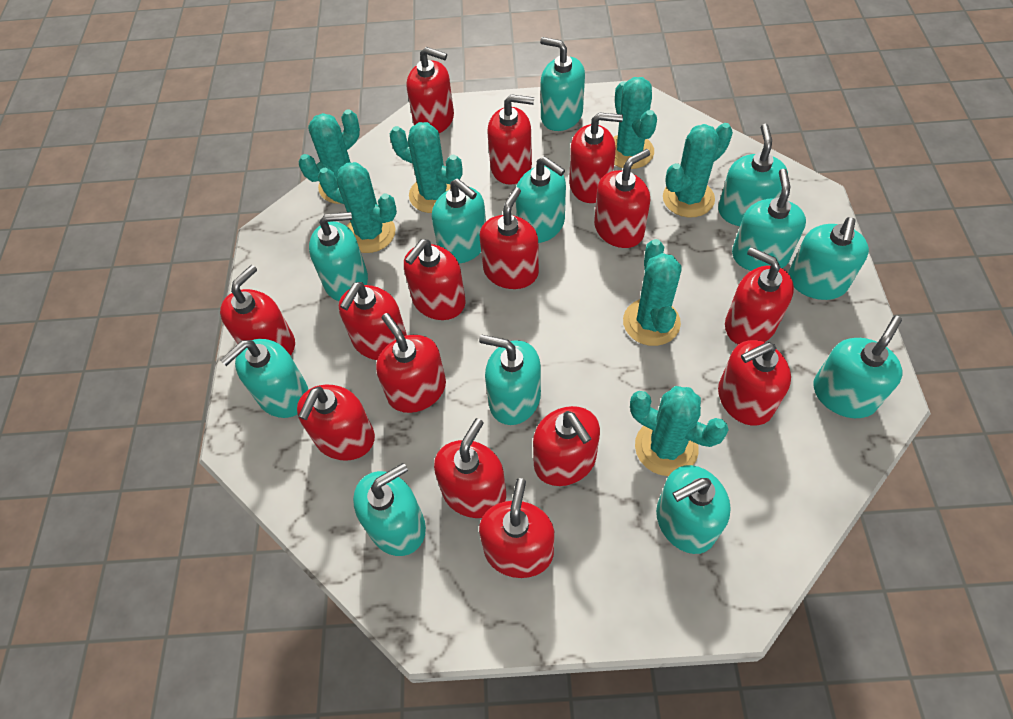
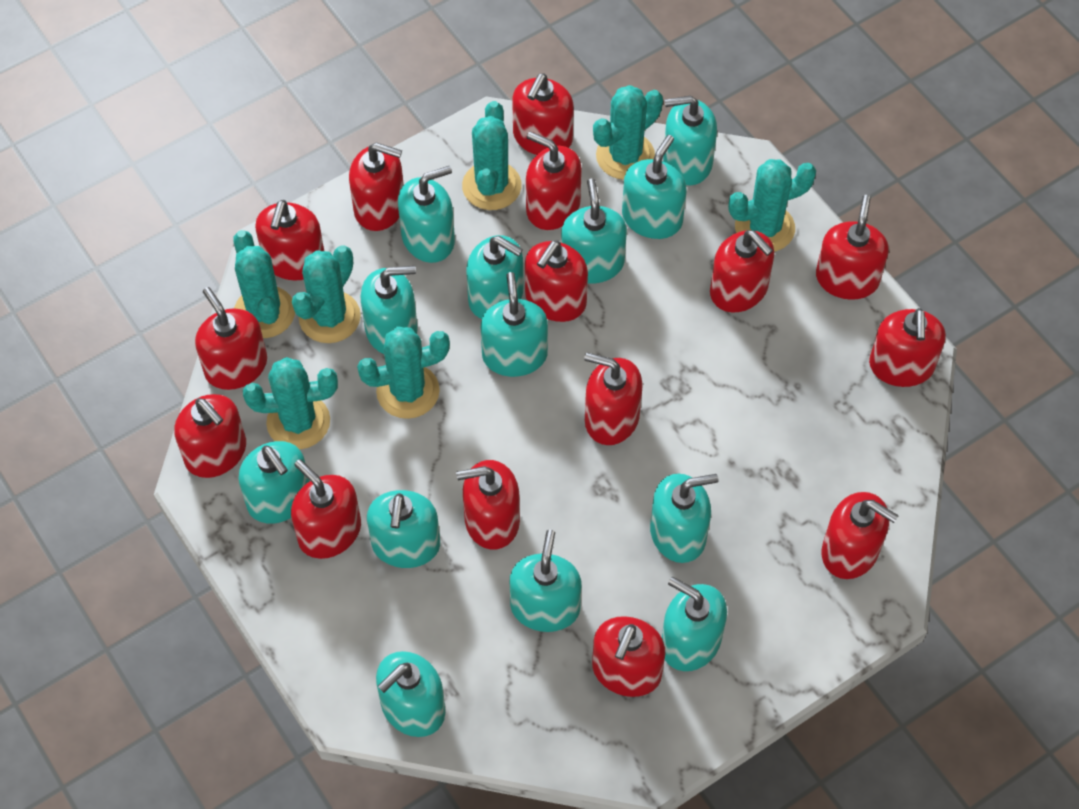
turquoise soap dispenser: [220,339,308,418] [309,212,368,301] [353,463,426,556] [432,178,486,264] [479,335,541,425] [516,156,566,243] [540,37,585,131] [656,465,731,554] [718,124,788,226] [732,169,806,271] [789,217,869,300] [814,315,903,418] = 12 -> [239,441,310,524] [360,266,418,354] [367,490,440,568] [376,651,445,737] [398,166,455,263] [466,235,523,319] [481,272,548,377] [510,530,581,632] [561,178,627,284] [622,135,687,239] [650,473,718,563] [662,577,727,671] [663,96,717,186] = 13

